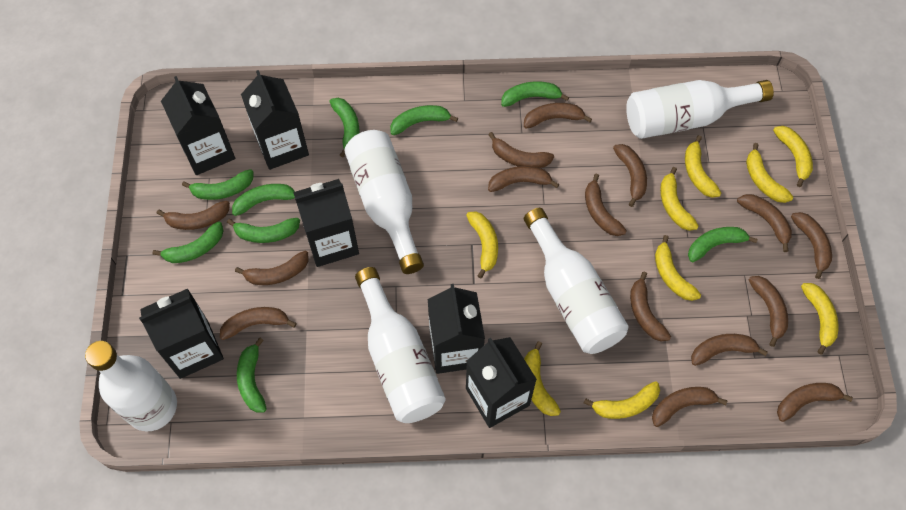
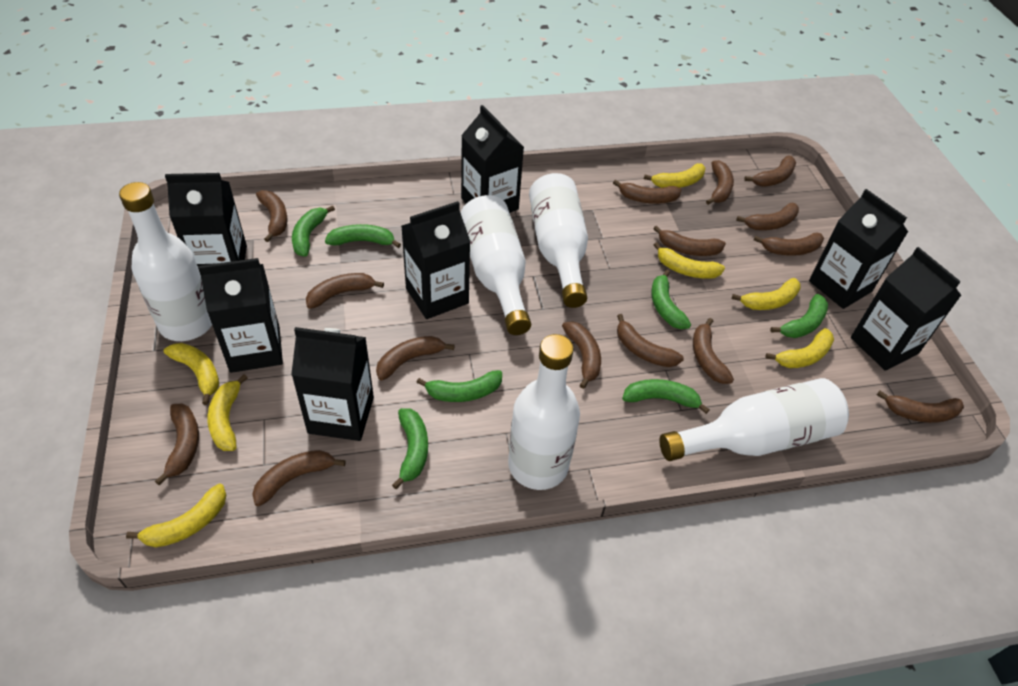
black carton: [139,289,224,379] [161,76,235,175] [241,70,309,170] [293,179,359,267] [428,284,485,374] [466,337,537,428] = 6 -> [165,173,247,266] [198,258,283,373] [291,327,374,441] [401,201,470,319] [461,105,524,213] [809,189,908,309] [851,247,962,371] = 7
green banana: [152,221,224,263] [182,169,253,200] [227,218,300,243] [232,184,295,216] [237,338,267,412] [329,98,360,157] [390,105,458,135] [501,81,569,107] [688,227,758,262] = 9 -> [292,206,335,257] [325,224,401,248] [392,408,428,489] [416,370,502,402] [622,379,710,414] [651,270,691,329] [770,294,828,338] = 7
yellow banana: [466,211,498,278] [524,341,561,416] [584,381,660,419] [655,235,701,301] [660,167,699,231] [685,135,721,198] [746,143,793,203] [773,126,813,187] [801,283,838,355] = 9 -> [126,484,226,547] [164,343,219,405] [207,374,248,451] [644,163,705,188] [653,242,725,279] [732,278,800,310] [765,328,834,368] = 7

